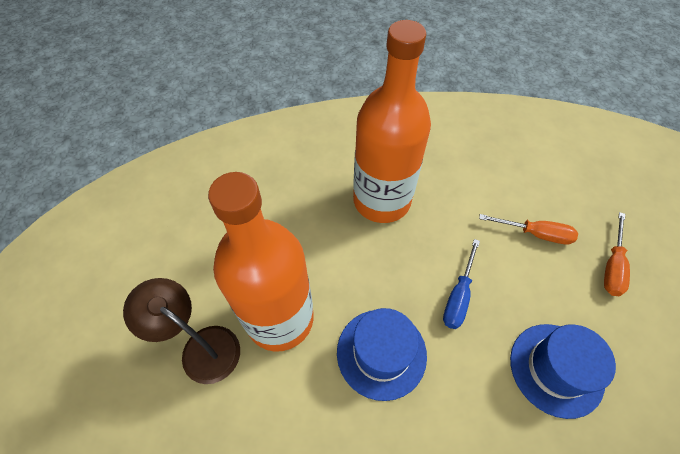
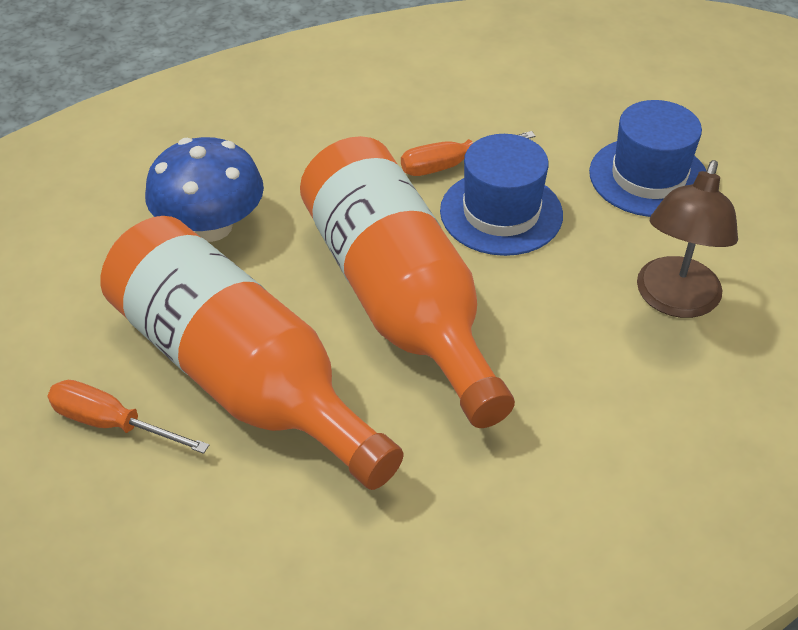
blue mushroom: none = 0 -> [145,137,264,242] = 1
blue screwdriver: [443,239,480,329] = 1 -> none = 0

